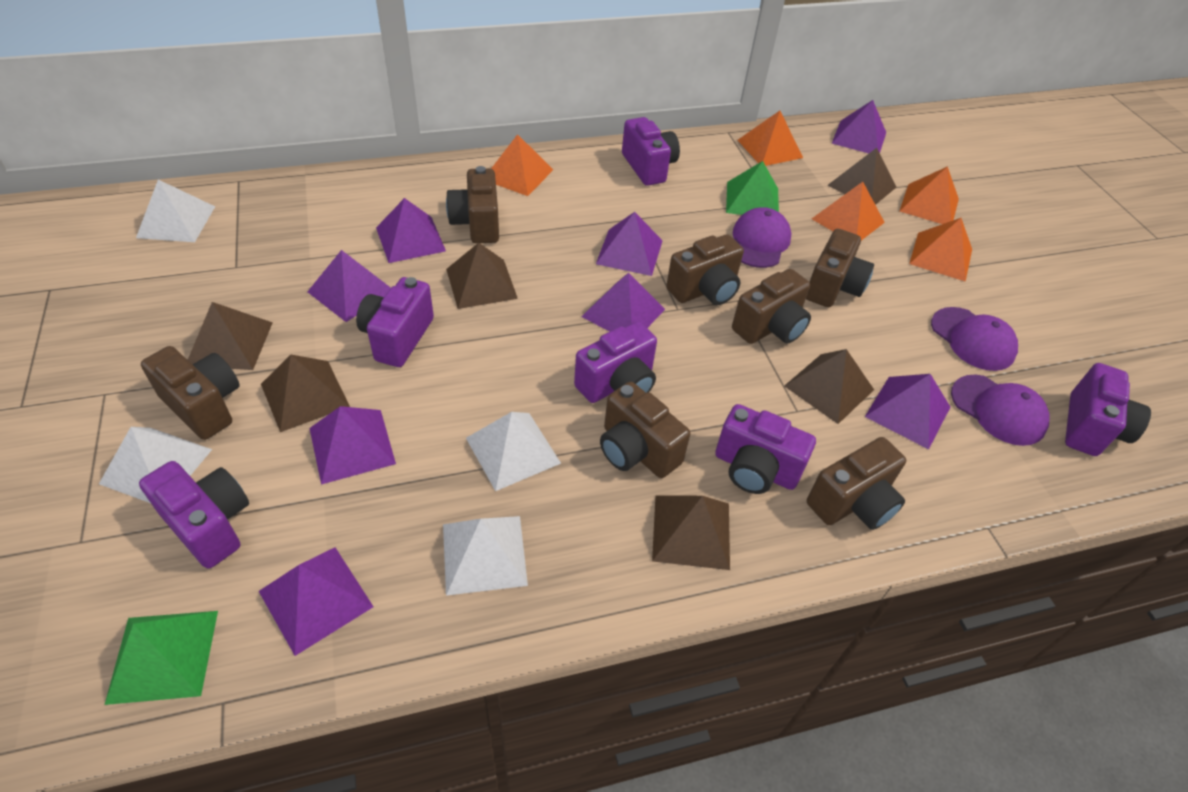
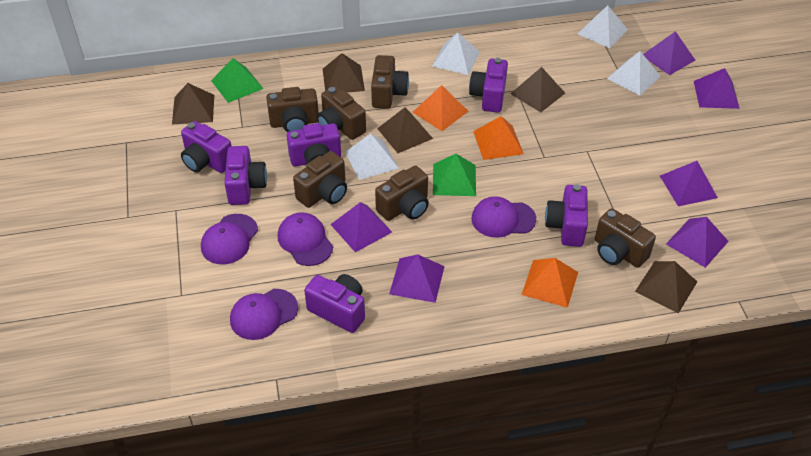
brown camera: [141,346,240,440] [446,166,499,243] [600,382,690,478] [666,234,744,305] [732,269,811,344] [806,229,874,307] [807,437,906,530] = 7 -> [266,87,319,132] [293,151,347,208] [317,86,366,140] [371,55,409,109] [375,166,429,221] [595,208,656,268] = 6
brown pyramid: [188,302,273,370] [261,355,350,432] [446,243,518,309] [652,495,730,570] [784,349,874,424] [828,148,896,205] = 6 -> [172,83,214,125] [323,53,365,93] [377,107,433,153] [510,67,565,112] [635,261,697,313] = 5
orange pyramid: [491,134,553,196] [738,111,803,166] [812,182,885,240] [900,166,959,224] [909,218,972,282] = 5 -> [412,85,468,131] [473,116,524,160] [522,258,578,308] = 3
purple cap: [733,207,791,268] [931,307,1018,371] [951,375,1050,446] = 3 -> [201,214,258,265] [230,289,298,340] [278,212,333,266] [471,196,536,238] = 4
purple pyramid: [259,547,374,656] [307,250,391,322] [309,406,396,484] [376,198,446,263] [581,273,665,332] [596,212,663,276] [832,100,886,153] [865,374,950,449] = 8 -> [330,202,392,252] [389,254,445,303] [643,31,695,75] [660,161,718,206] [666,217,729,268] [694,68,740,109] = 6

